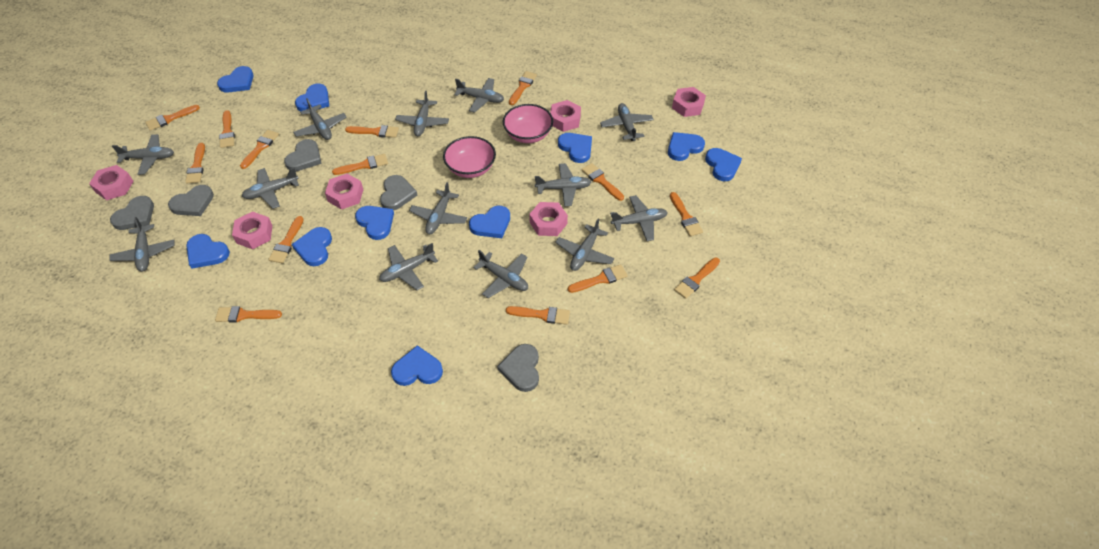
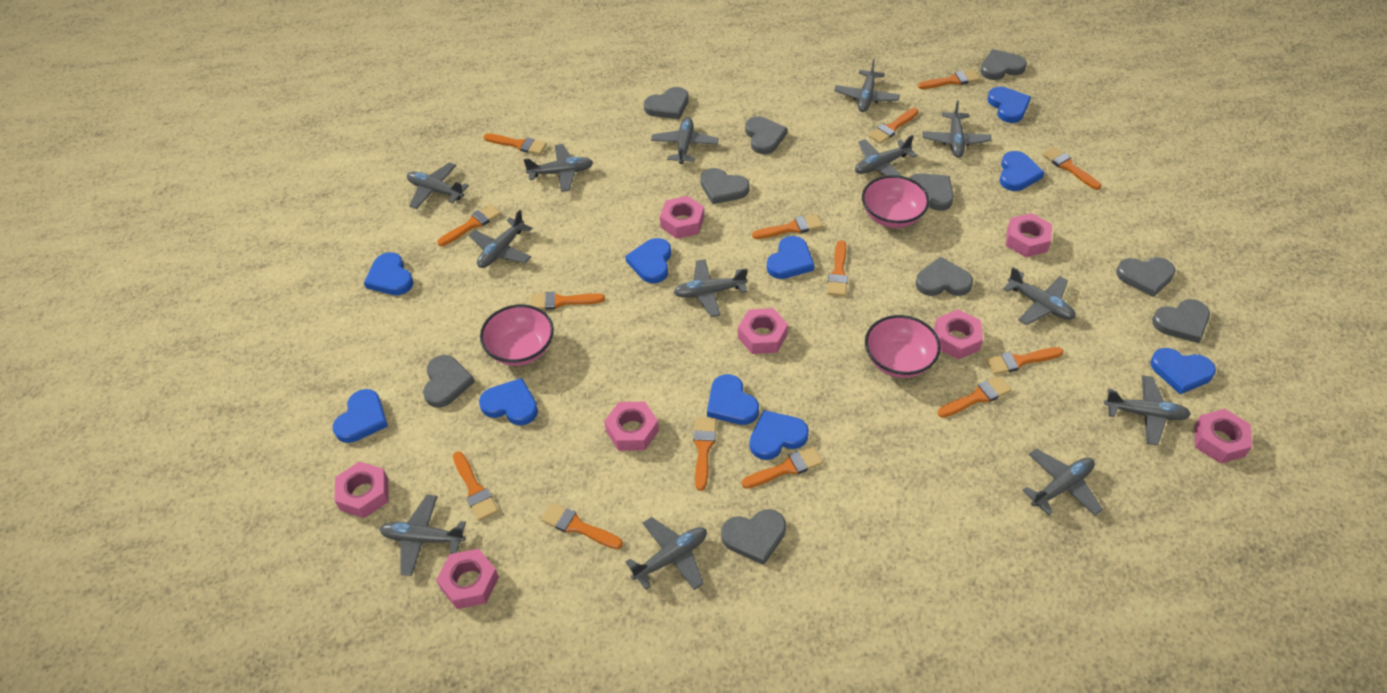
grey heart: [110,196,154,230] [168,185,214,216] [284,139,322,171] [380,175,417,210] [497,344,539,392] = 5 -> [423,355,475,408] [644,87,689,119] [701,168,750,204] [721,509,786,565] [745,116,787,154] [909,173,954,211] [916,257,973,296] [980,49,1027,80] [1116,257,1176,297] [1152,299,1210,343] = 10
pink bowl: [443,136,496,178] [503,104,553,143] = 2 -> [480,304,554,366] [862,175,929,228] [865,315,941,378] = 3
pink nut: [89,165,134,200] [232,211,272,249] [325,174,363,210] [529,202,568,236] [550,100,581,132] [672,87,706,117] = 6 -> [334,461,389,518] [436,549,499,609] [604,402,659,451] [660,196,704,239] [738,308,788,354] [934,309,983,360] [1006,213,1052,257] [1194,409,1252,464] = 8

